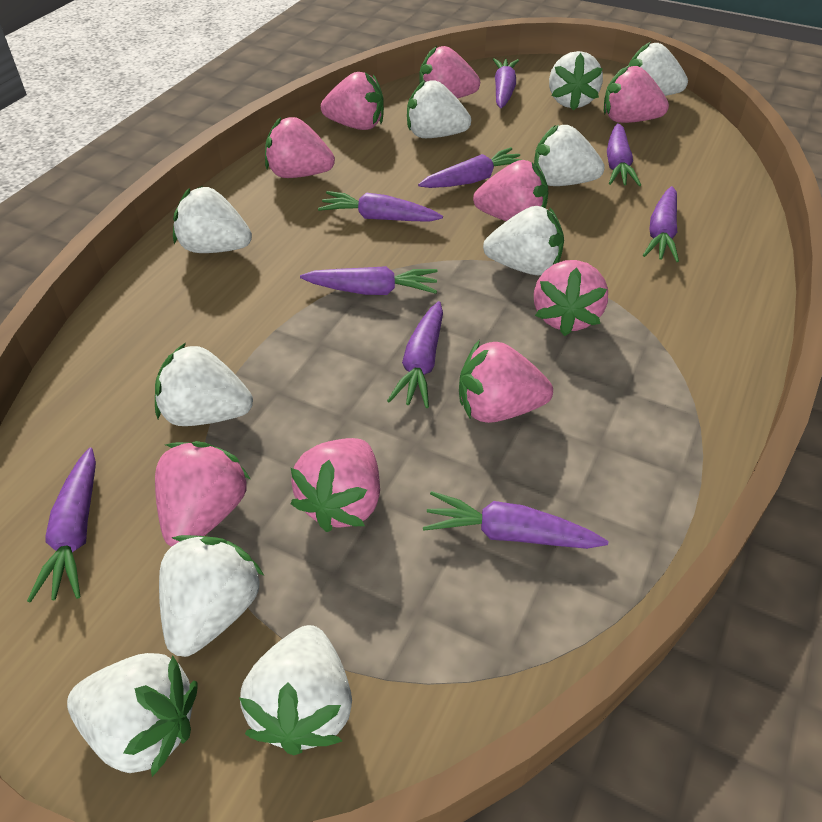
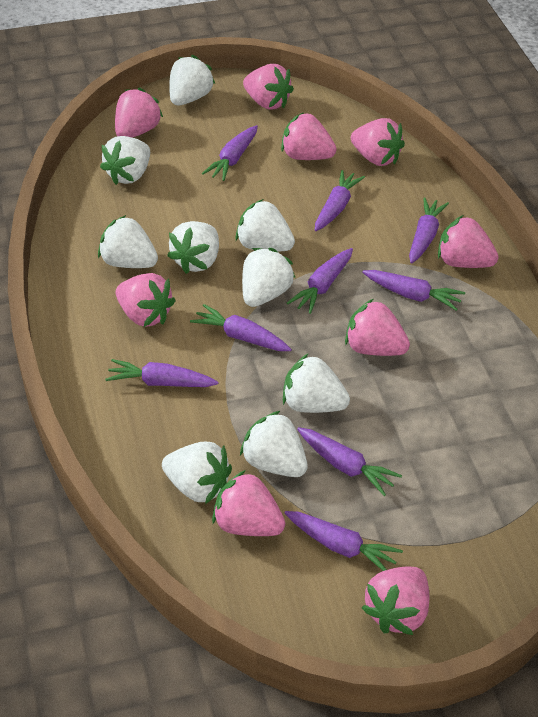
white strawberry: [67,653,198,777] [155,343,253,426] [159,535,264,657] [173,186,252,253] [239,625,352,755] [407,80,471,138] [483,206,564,276] [534,125,605,186] [549,51,603,111] [629,42,688,96] = 10 -> [98,215,158,268] [100,136,150,185] [162,442,232,504] [167,221,219,274] [169,55,215,105] [235,199,295,251] [240,411,308,477] [242,248,295,307] [283,353,350,413] = 9

